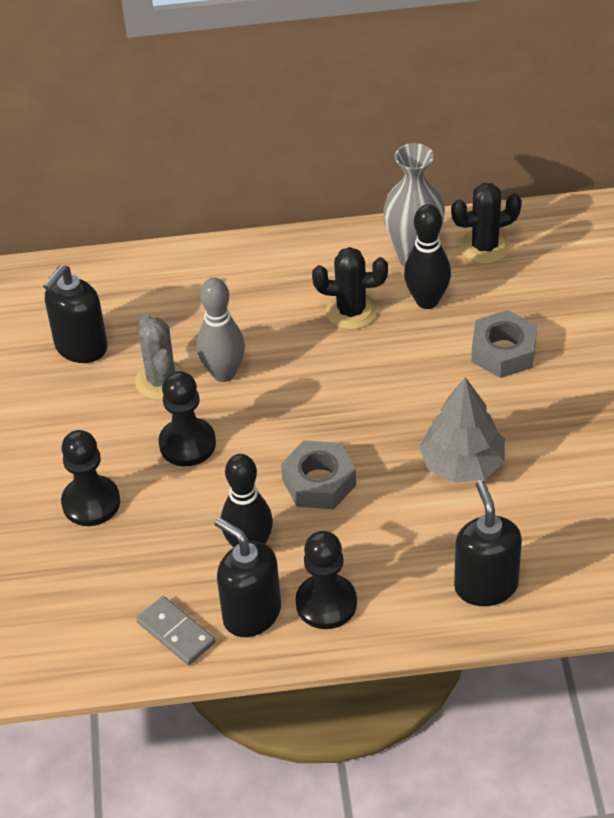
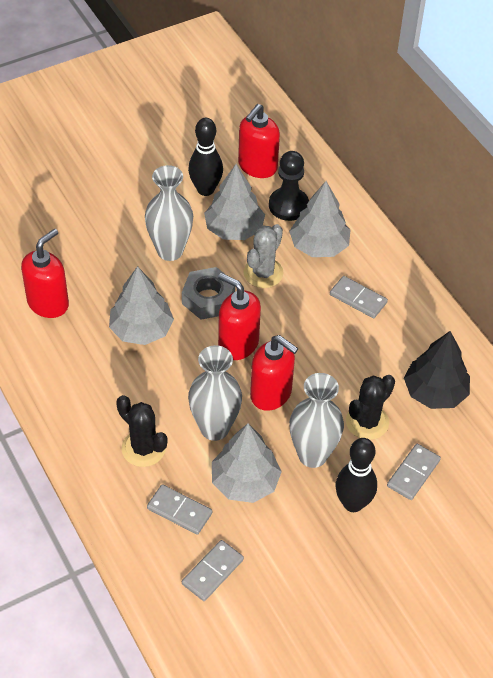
black pawn: [61,430,120,526] [158,371,216,466] [295,531,357,629] = 3 -> [269,151,309,221] = 1
black soap dispenser: [43,265,108,363] [214,517,281,637] [454,480,522,606] = 3 -> none = 0
black tree: none = 0 -> [404,331,470,409] = 1
grey bowling pin: [197,278,245,382] = 1 -> none = 0
grey domino: [136,596,215,665] = 1 -> [147,484,212,535] [182,540,244,601] [330,276,388,318] [387,444,441,500] = 4
grey nut: [281,440,356,509] [471,310,537,378] = 2 -> [182,267,235,320] = 1
grey tree: [419,377,505,483] = 1 -> [109,266,174,345] [204,164,265,240] [212,424,282,503] [289,181,350,257] = 4
grey vase: [384,143,445,267] = 1 -> [145,165,193,261] [188,345,242,441] [289,373,344,468] = 3
red soap dispenser: none = 0 -> [21,228,69,318] [218,273,261,360] [238,104,280,178] [250,335,299,411] = 4

